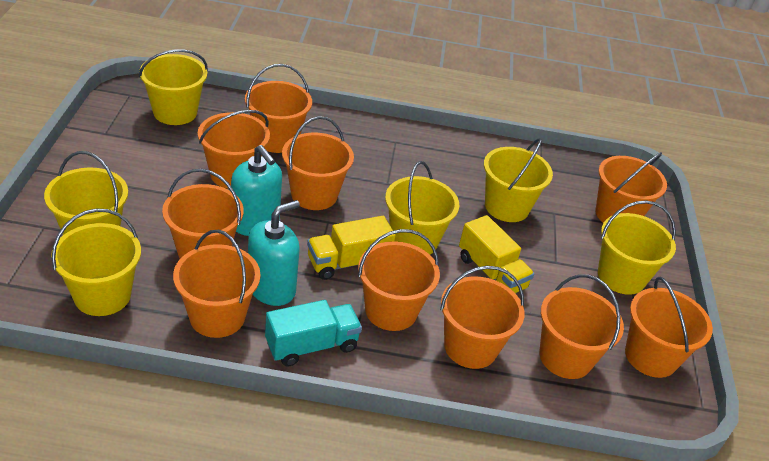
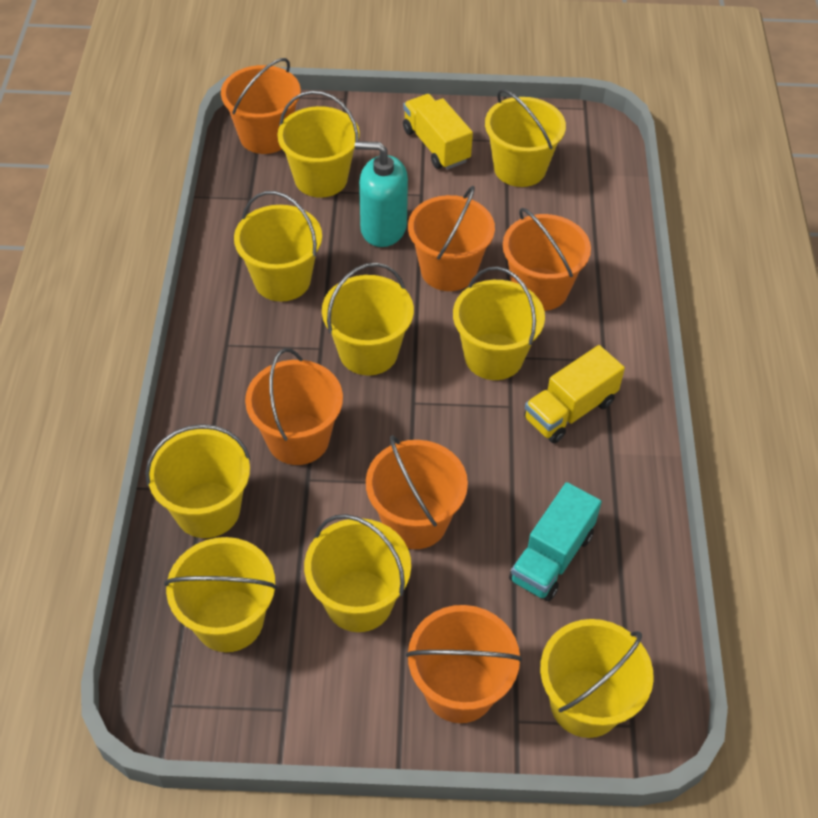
orange bucket: [162,169,243,259] [173,230,260,338] [198,110,270,189] [245,64,312,153] [282,116,354,210] [358,229,440,331] [440,266,524,369] [539,274,624,379] [595,152,667,223] [625,276,713,378] = 10 -> [221,58,301,154] [245,348,343,465] [366,435,468,549] [406,605,522,723] [408,186,495,291] [503,208,591,311] = 6
turquoise soap dispenser: [231,145,282,236] [248,200,300,306] = 2 -> [355,141,408,247] = 1
yellow bucket: [44,151,128,235] [51,208,141,316] [139,49,208,125] [385,161,459,254] [484,138,553,222] [598,200,676,295] = 6 -> [145,424,250,538] [164,537,277,652] [234,191,322,302] [277,91,360,198] [304,514,411,632] [322,263,414,375] [453,266,545,380] [485,89,566,187] [540,619,654,738] = 9

